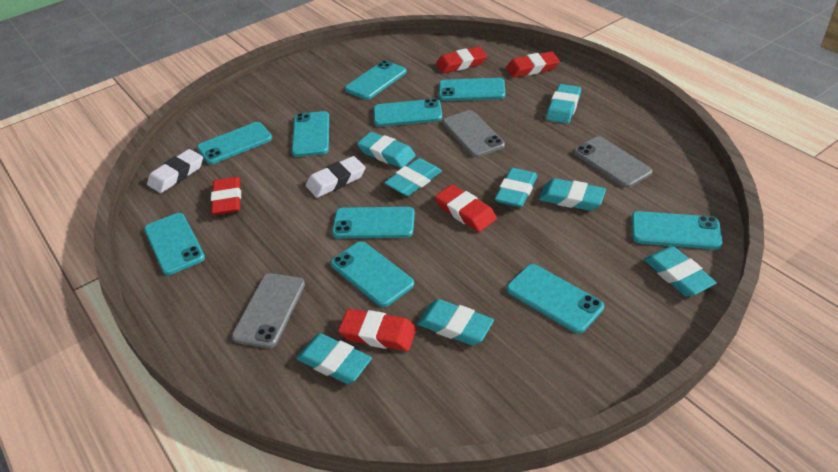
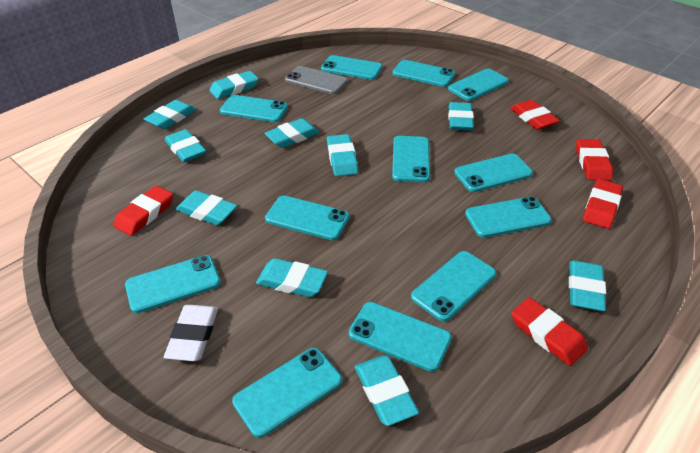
grey phone: [232,273,305,348] [443,110,505,158] [574,137,653,188] = 3 -> [285,66,348,94] = 1
turquoise eraser: [296,333,372,384] [357,132,416,168] [384,158,442,196] [417,299,494,345] [495,168,538,207] [539,178,606,211] [546,84,581,124] [644,246,717,296] = 8 -> [144,100,196,129] [165,129,206,162] [176,190,237,225] [209,71,258,99] [256,258,328,297] [264,118,320,148] [327,134,358,176] [355,355,419,426] [448,102,474,131] [569,261,606,311] = 10
turquoise phone: [144,213,205,275] [197,122,272,164] [292,111,329,157] [331,241,414,307] [332,207,415,238] [345,60,407,100] [374,99,442,127] [439,78,505,101] [507,264,604,333] [632,211,723,249] = 10 -> [125,255,221,313] [220,95,288,122] [232,348,342,438] [265,196,350,240] [321,55,382,80] [349,302,451,372] [392,60,455,87] [392,136,430,182] [411,251,496,322] [448,69,509,101] [454,153,533,192] [465,196,552,238] = 12
white eraser: [147,149,203,193] [306,156,365,198] = 2 -> [164,305,218,361] = 1

